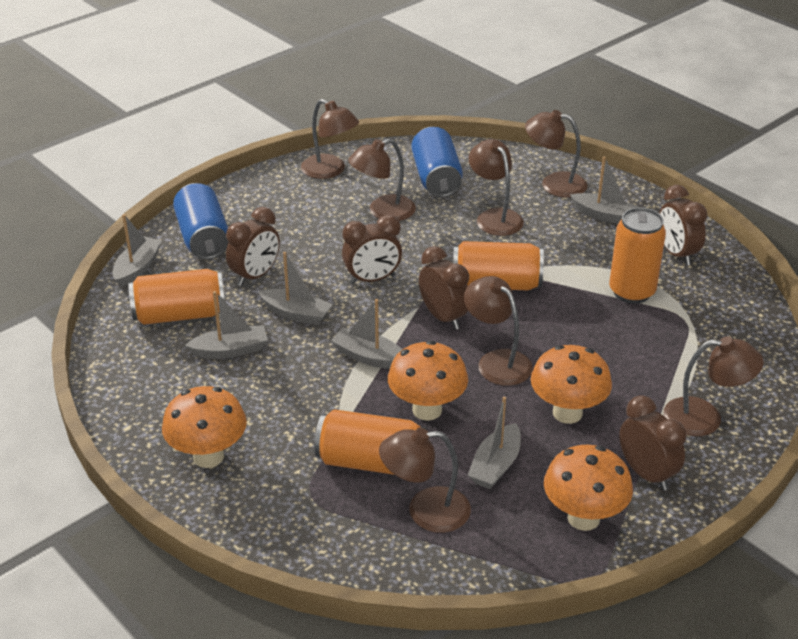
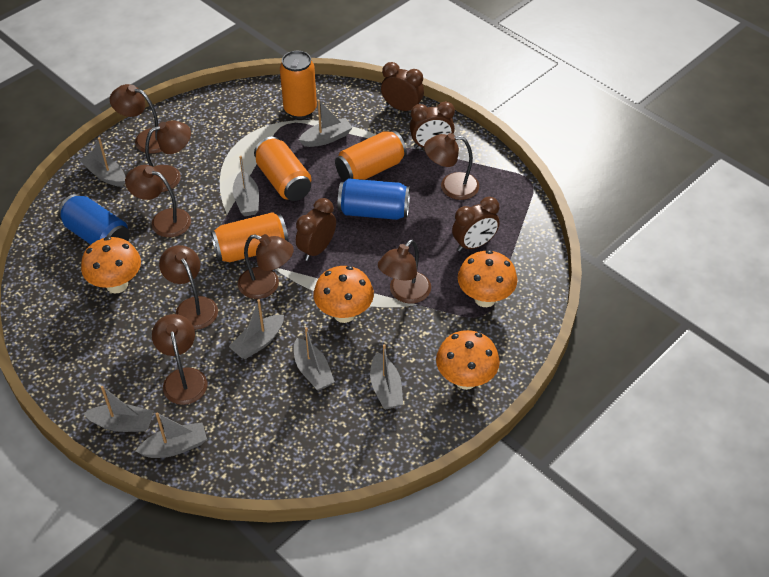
brown clock: [226,207,280,286] [342,215,402,284] [419,246,469,330] [619,395,686,491] [659,185,707,266] = 5 -> [296,198,336,261] [381,62,424,111] [410,101,455,148] [452,197,500,252] = 4
brown lamp: [301,99,359,179] [348,139,416,221] [379,428,471,533] [464,276,533,386] [468,139,524,236] [525,110,587,198] [663,336,764,436] = 7 -> [110,84,162,154] [125,165,191,237] [145,120,191,192] [152,314,208,405] [159,245,218,330] [238,234,294,299] [378,240,431,303] [424,133,479,200] = 8
grey boat: [113,214,162,287] [185,291,268,359] [258,252,333,325] [331,299,403,369] [468,397,521,489] [570,157,640,224] = 6 -> [80,137,125,187] [83,386,153,432] [136,412,207,458] [229,299,284,359] [233,156,259,216] [294,327,335,391] [299,100,353,147] [370,344,403,409] = 8

